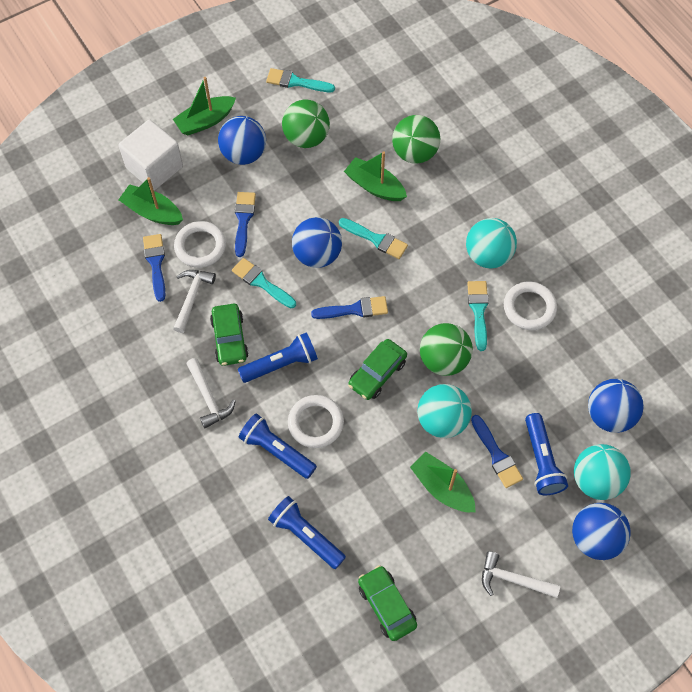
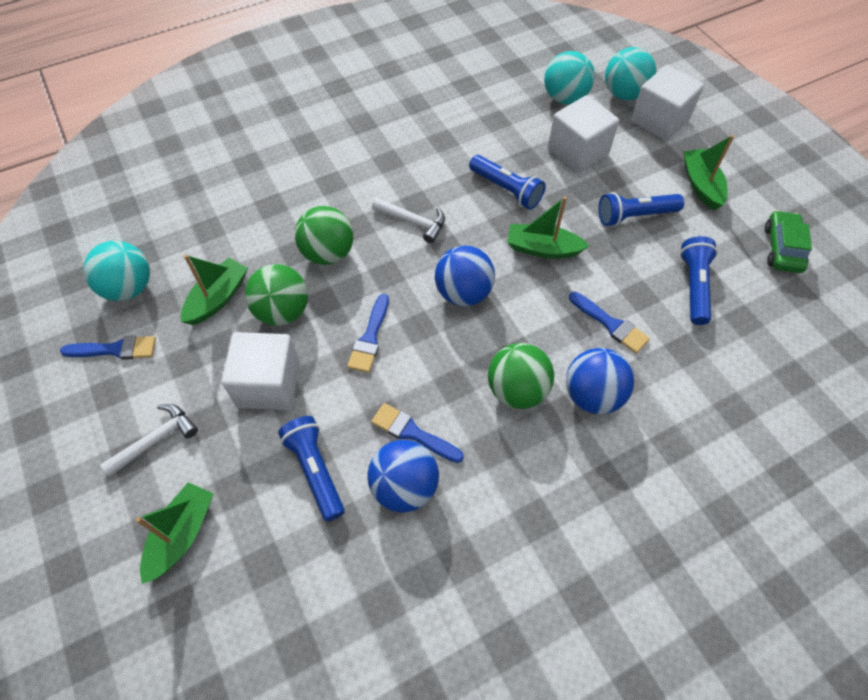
blue ball: [218,116,266,165] [292,217,342,268] [572,503,631,560] [588,379,644,433] = 4 -> [367,440,439,513] [435,245,495,306] [566,348,634,414] = 3
green car: [210,304,249,366] [348,339,407,400] [358,565,417,641] = 3 -> [765,210,812,273] = 1
turquoise brush: [232,258,296,308] [266,68,335,92] [339,218,408,259] [467,281,489,351] = 4 -> none = 0
white cube: [118,120,183,191] = 1 -> [222,332,300,410] [548,95,619,173] [631,65,704,141] = 3
white hammer: [173,270,216,333] [186,358,236,428] [482,551,560,598] = 3 -> [100,404,198,477] [372,198,445,243] = 2
white ring: [174,221,226,268] [288,395,344,448] [504,282,557,330] = 3 -> none = 0

